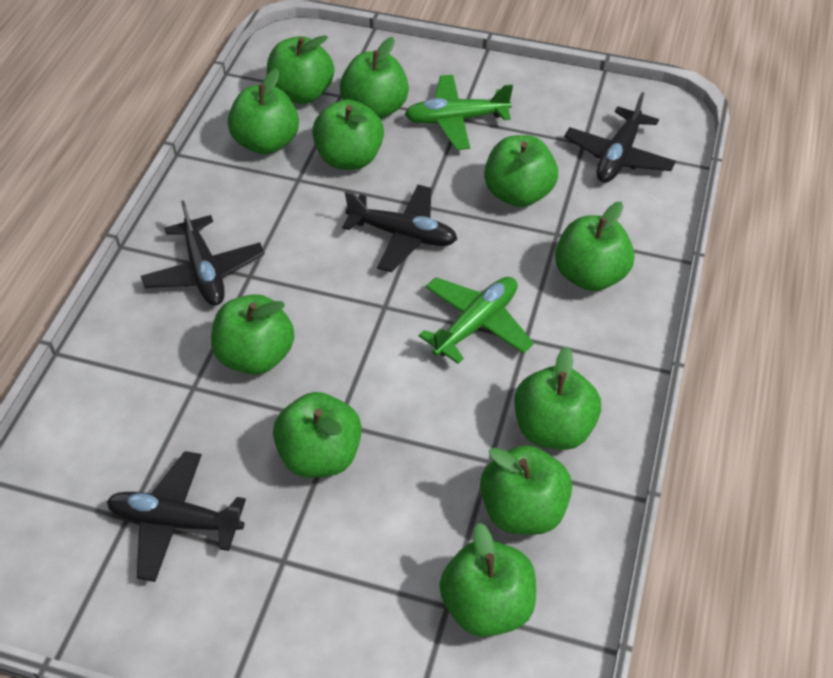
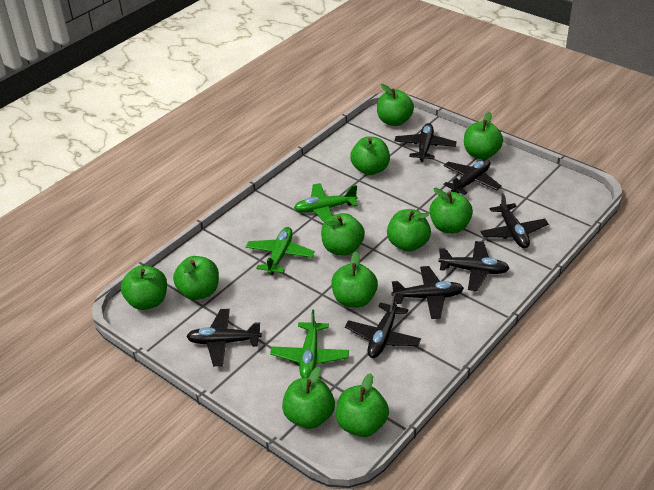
black plane: [106,451,246,582] [141,200,264,306] [342,185,457,272] [564,92,676,183] = 4 -> [186,309,262,366] [345,293,421,358] [391,266,464,319] [395,123,457,162] [438,241,510,291] [443,159,502,195] [480,193,548,248] = 7
green plane: [405,75,513,150] [419,277,534,364] = 2 -> [246,227,315,275] [270,310,349,378] [294,183,358,222] = 3

